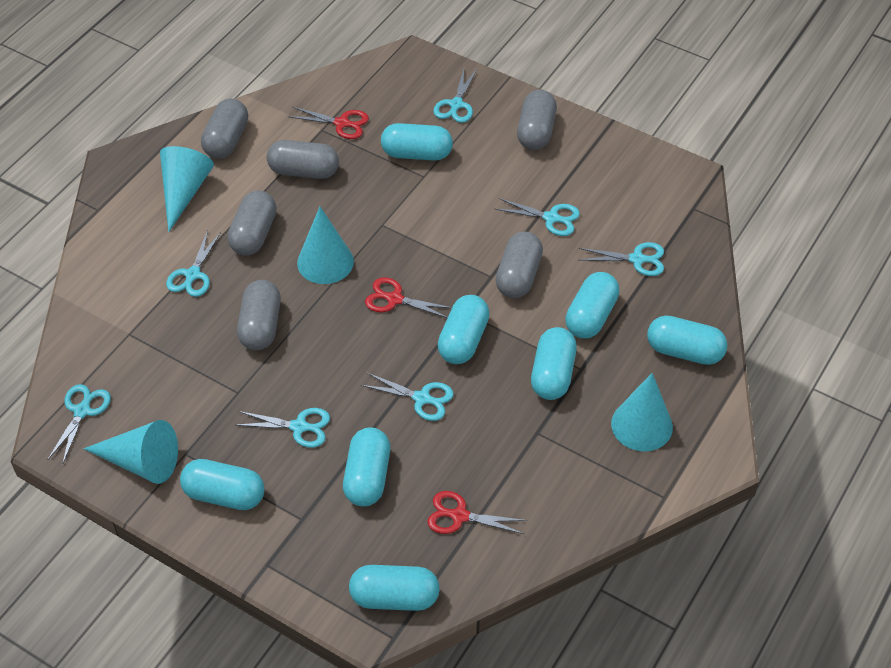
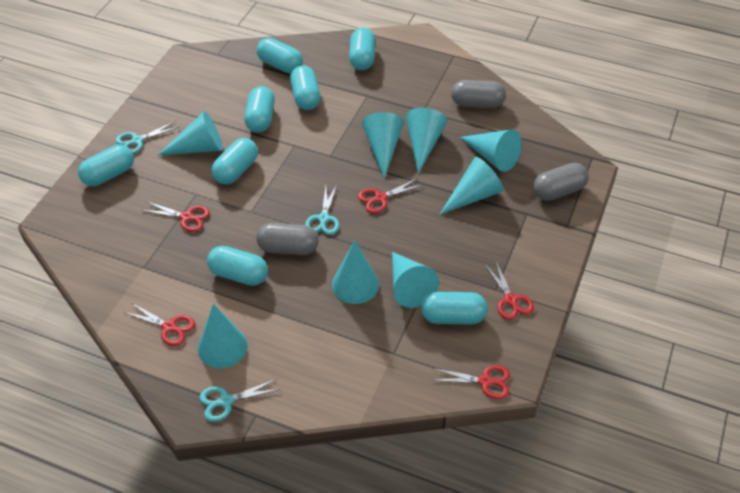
grey capsule: [201,99,248,159] [227,191,276,255] [237,280,281,350] [267,140,339,179] [496,232,543,298] [517,90,557,150] = 6 -> [256,223,319,255] [451,80,506,108] [533,163,589,201] = 3
red scissors: [288,107,369,139] [365,277,452,318] [427,491,527,534] = 3 -> [124,303,195,346] [142,201,210,232] [358,178,422,213] [432,365,510,399] [485,261,534,320] = 5
turquoise cone: [84,420,178,484] [160,146,214,232] [297,207,354,284] [611,373,673,451] = 4 -> [157,111,223,156] [198,304,248,368] [332,240,379,304] [362,112,404,179] [392,252,439,308] [406,108,447,174] [439,157,504,215] [460,129,522,172] = 8
turquoise scissors: [47,384,111,465] [166,230,221,297] [237,408,330,448] [361,373,454,421] [433,69,477,123] [495,198,580,236] [579,242,664,276] = 7 -> [115,121,179,154] [199,379,280,422] [305,184,339,235] = 3

